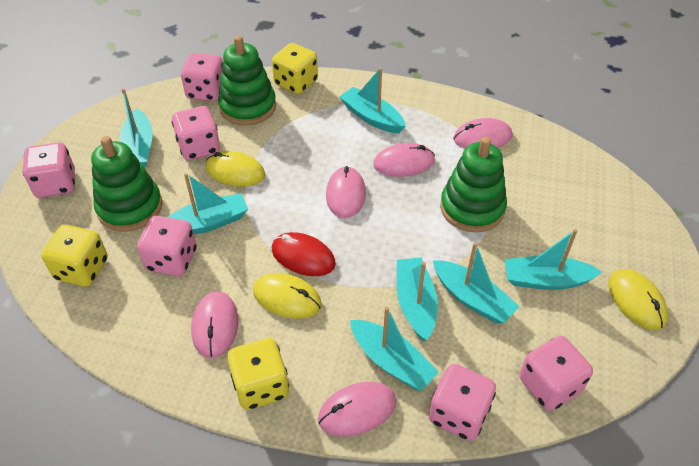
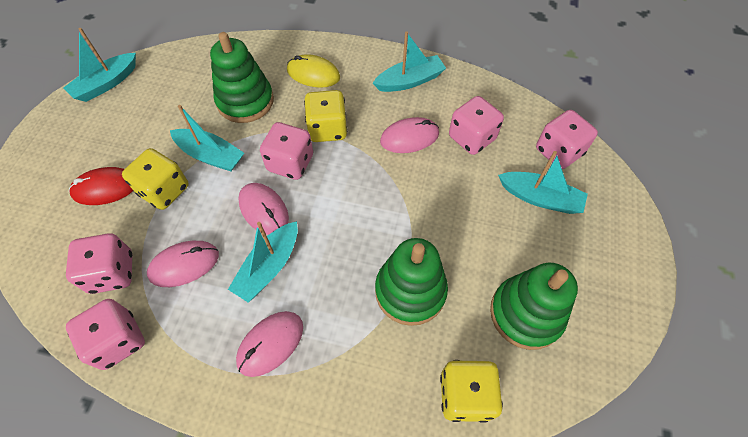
pink dice: [22,142,75,198] [137,216,197,276] [172,106,220,161] [181,53,223,101] [429,364,496,441] [519,336,593,411] = 6 -> [66,233,132,294] [66,299,145,370] [260,122,313,180] [449,96,504,155] [536,110,598,169] = 5
pink mouse: [191,291,238,358] [318,382,396,437] [326,166,366,218] [373,143,435,177] [453,118,512,148] = 5 -> [147,241,219,287] [236,311,303,377] [238,183,289,235] [380,117,439,153] = 4
turquoise boat: [120,88,153,167] [168,173,248,234] [339,68,406,134] [350,307,439,391] [397,257,438,341] [433,242,520,324] [505,229,602,290] = 7 -> [63,28,136,102] [170,105,244,171] [228,221,298,302] [373,31,446,92] [498,151,588,214] = 5
yellow mouse: [206,151,265,187] [253,273,322,319] [608,269,668,330] = 3 -> [287,54,340,88] = 1

